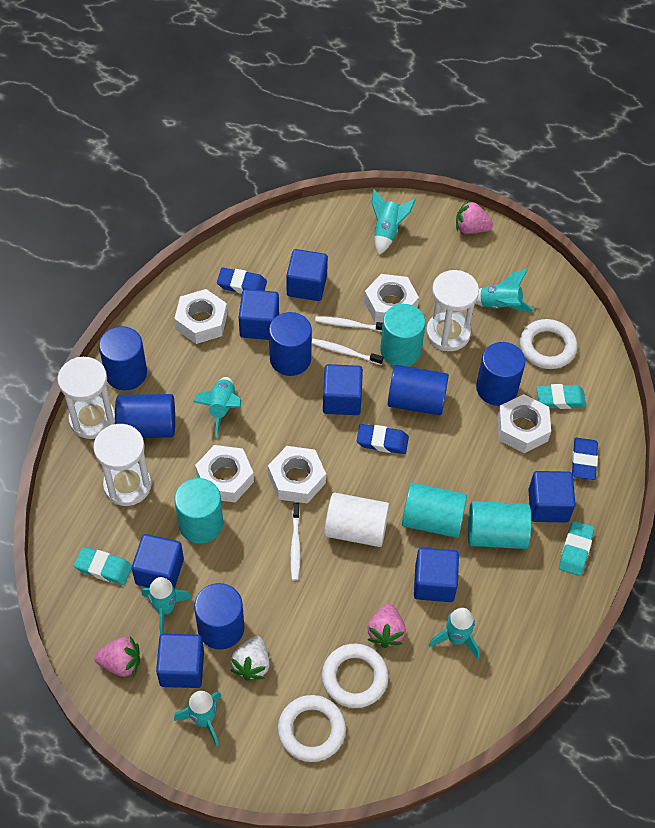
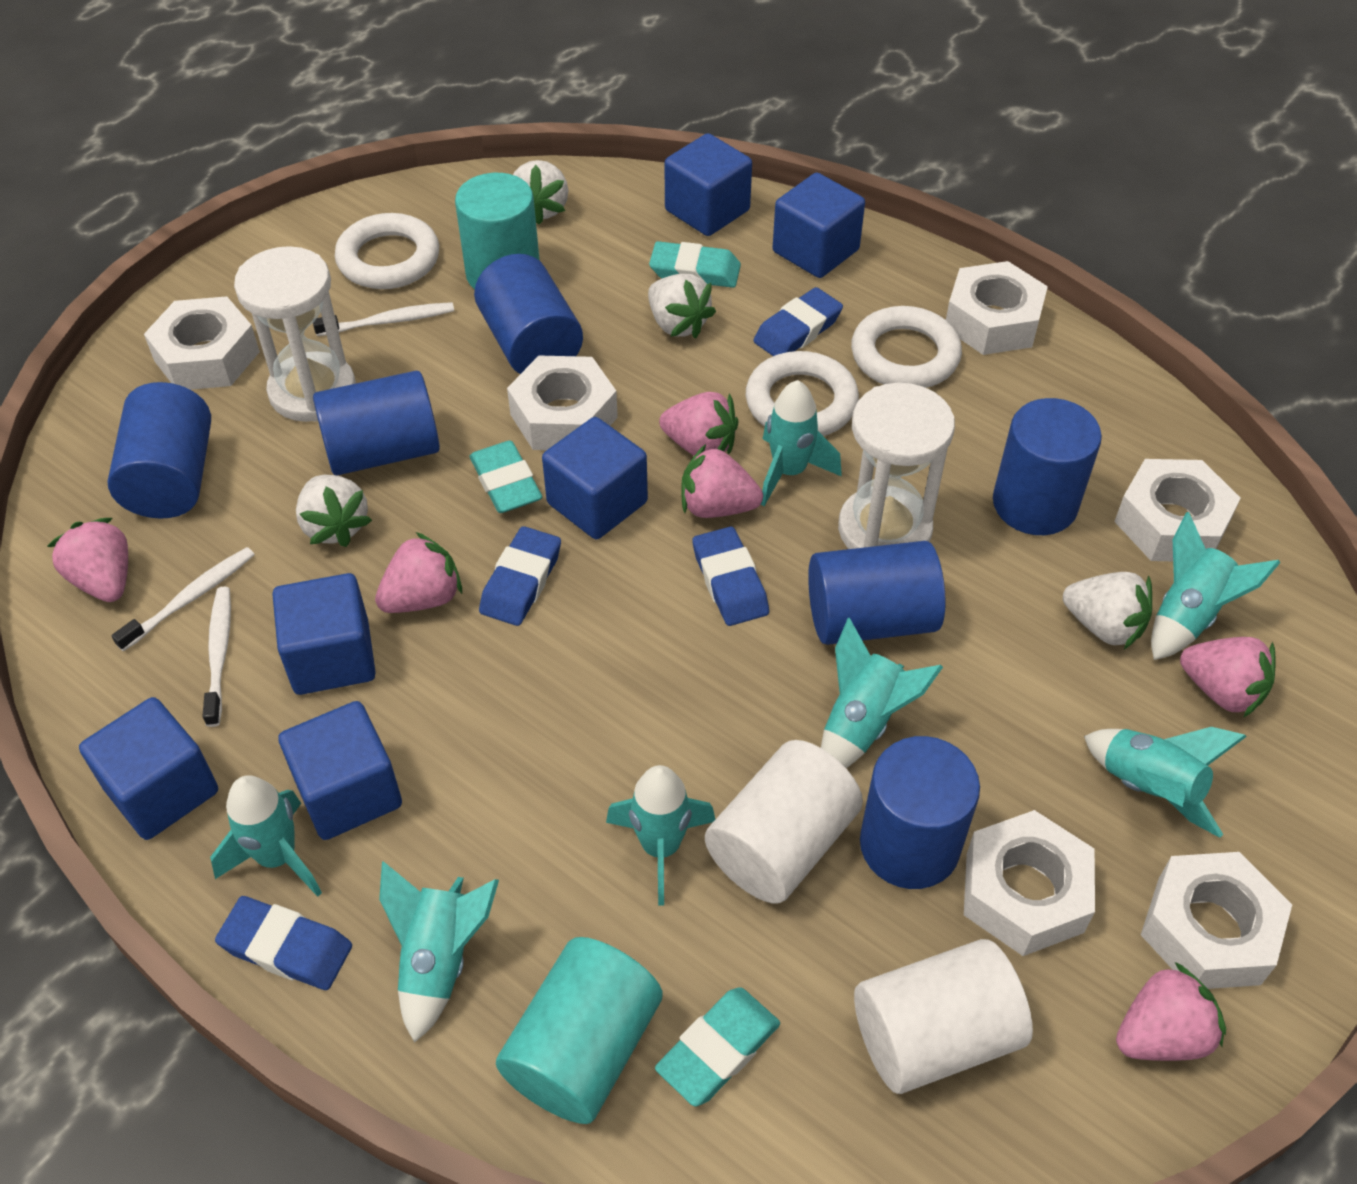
blue cube: [132,534,184,589] [156,634,204,688] [239,289,279,340] [287,249,328,301] [323,364,363,415] [414,548,459,602] [528,471,575,523] = 7 -> [79,697,218,840] [272,573,376,695] [278,701,402,840] [542,417,648,539] [664,133,752,236] [773,173,865,278] = 6
blue eraser: [217,268,267,294] [357,424,409,454] [572,438,598,480] = 3 -> [215,896,352,990] [479,526,561,626] [692,527,769,626] [753,287,843,356] = 4
pink strawberry: [94,636,140,677] [367,604,406,648] [456,200,493,234] = 3 -> [47,518,128,602] [375,532,462,613] [659,392,739,456] [681,444,763,518] [1116,962,1226,1061] [1180,637,1276,718] = 6
turquoise cylinder: [174,478,223,543] [380,304,426,367] [402,483,467,538] [468,501,532,549] = 4 -> [455,173,540,289] [496,937,662,1124] = 2
turquoise rocket: [142,577,192,635] [174,691,221,747] [193,377,241,437] [371,189,416,255] [429,608,480,659] [475,269,534,311] = 6 -> [210,775,322,897] [379,861,499,1043] [606,765,715,906] [760,380,842,506] [821,618,943,768] [1084,727,1247,838] [1151,512,1281,660] = 7
white cylinder: [324,493,390,547] = 1 -> [705,740,863,904] [854,939,1033,1094] = 2
white hourglass: [57,357,115,439] [93,424,152,506] [426,270,479,351] = 3 -> [234,246,356,422] [838,383,955,549] = 2
white nut: [174,289,227,344] [195,445,254,502] [268,446,326,504] [364,274,419,323] [497,394,551,453] = 5 -> [144,296,260,390] [507,355,618,450] [946,261,1048,355] [964,810,1095,956] [1114,459,1241,561] [1141,852,1292,989] = 6
white strawberry: [231,636,269,681] = 1 -> [296,475,372,547] [513,160,568,225] [648,274,716,338] [1063,572,1152,649] = 4

